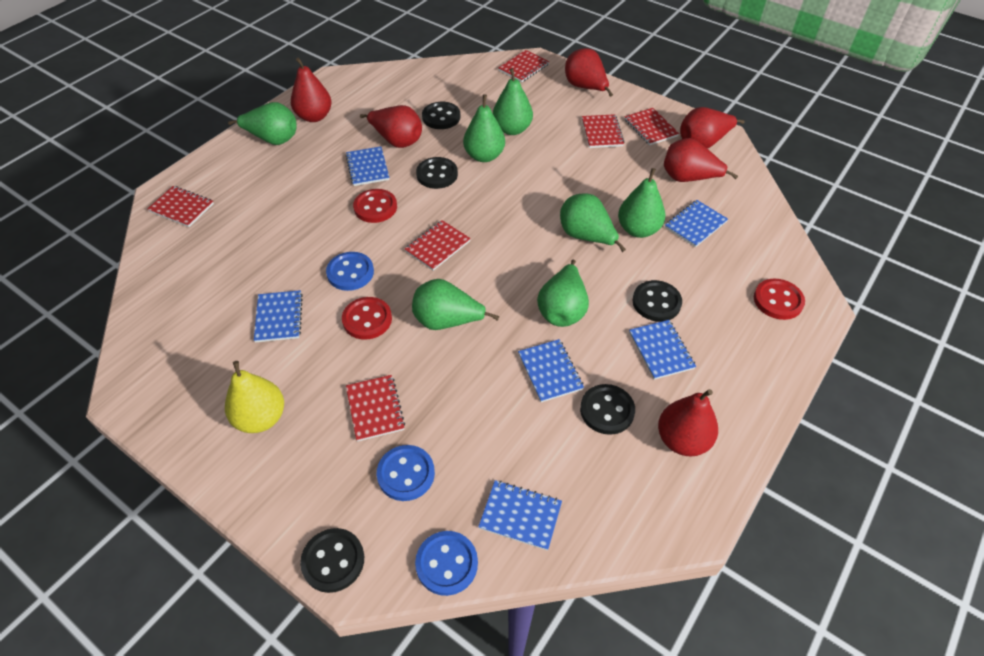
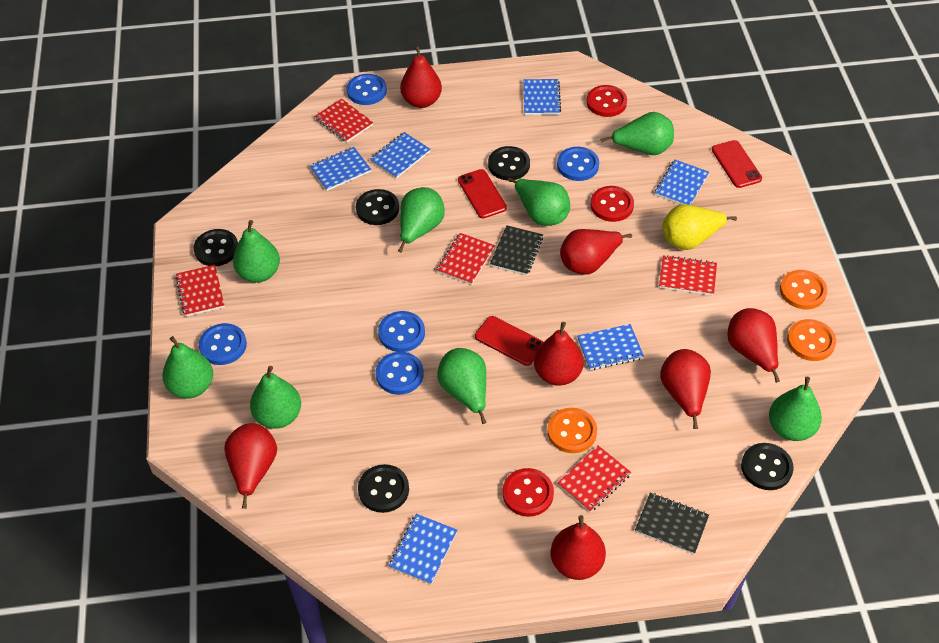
black notebook: none = 0 -> [490,225,543,275] [635,493,709,554] = 2
blue button: [326,252,374,291] [377,445,435,501] [415,531,478,596] = 3 -> [199,323,247,365] [347,74,387,105] [376,352,424,395] [378,311,425,352] [557,147,599,181] = 5
green pear: [228,102,297,145] [412,279,499,330] [463,94,505,162] [493,68,533,135] [537,260,589,327] [560,193,626,252] [618,168,665,238] = 7 -> [162,336,213,398] [233,220,280,283] [250,366,301,429] [398,187,445,253] [437,348,487,424] [508,178,570,226] [600,112,674,155] [769,377,822,441] = 8
orange button: none = 0 -> [547,408,597,453] [780,270,827,309] [787,319,836,361] = 3
red notebook: [147,186,214,227] [346,375,405,442] [405,220,471,271] [498,50,550,82] [582,114,624,148] [625,108,679,145] = 6 -> [175,265,225,317] [315,98,374,142] [437,233,495,285] [557,446,631,512] [659,255,717,295] = 5
red pear: [291,58,331,122] [360,105,422,148] [565,48,613,97] [658,389,718,456] [664,138,738,182] [680,107,744,149] = 6 -> [224,423,277,509] [400,46,442,108] [534,322,584,386] [550,515,606,580] [560,229,632,275] [660,349,711,429] [727,308,780,383] = 7
red phone: none = 0 -> [458,169,507,218] [475,316,544,366] [712,140,762,188] = 3

